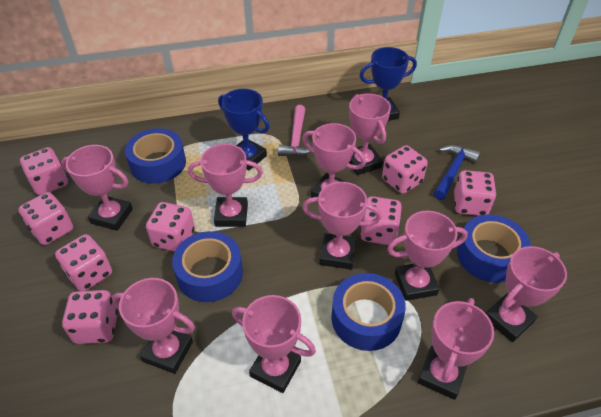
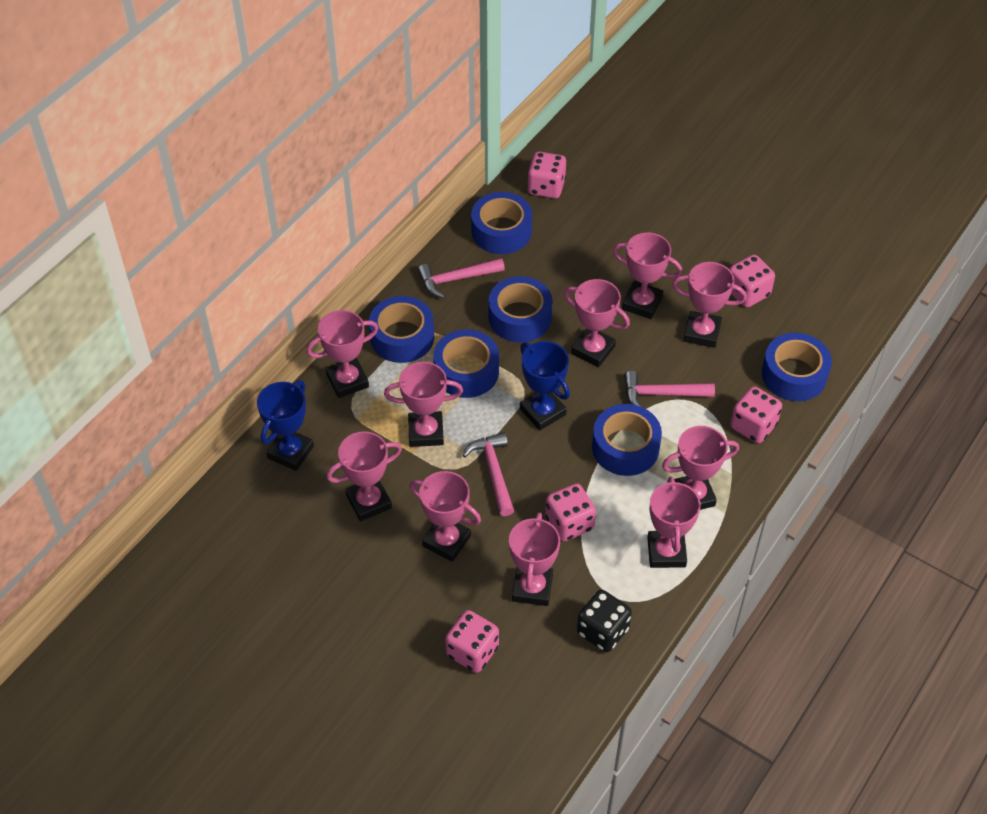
black dice: none = 0 -> [577,590,632,652] = 1
blue hammer: [434,145,480,200] = 1 -> none = 0
blue tape: [125,128,186,184] [172,231,243,302] [331,273,406,351] [457,215,531,283] = 4 -> [369,296,434,363] [433,329,499,398] [471,192,532,254] [488,276,553,342] [592,404,662,476] [762,333,832,401] = 6
pink dice: [18,192,73,245] [20,147,68,195] [55,234,112,291] [62,290,118,344] [146,202,195,252] [360,196,402,245] [382,145,428,194] [454,170,496,216] = 8 -> [445,610,499,673] [527,151,566,199] [545,483,596,541] [729,255,775,308] [730,386,782,443] = 5
pink hammer: [278,105,313,157] = 1 -> [418,258,505,298] [462,432,514,516] [624,371,715,407] = 3

